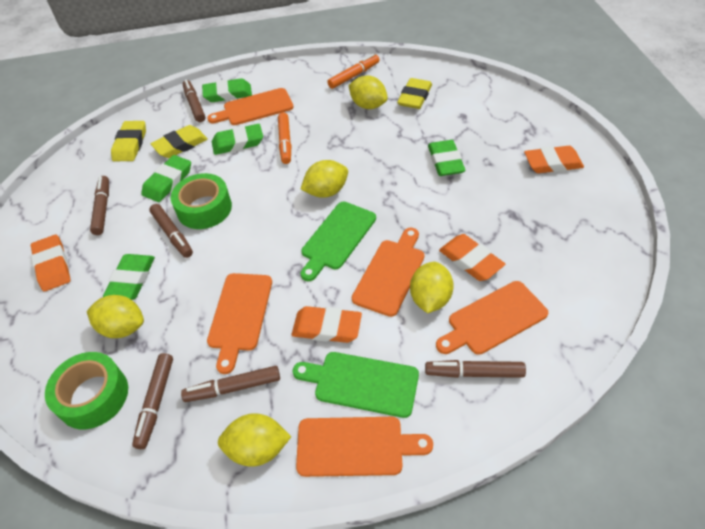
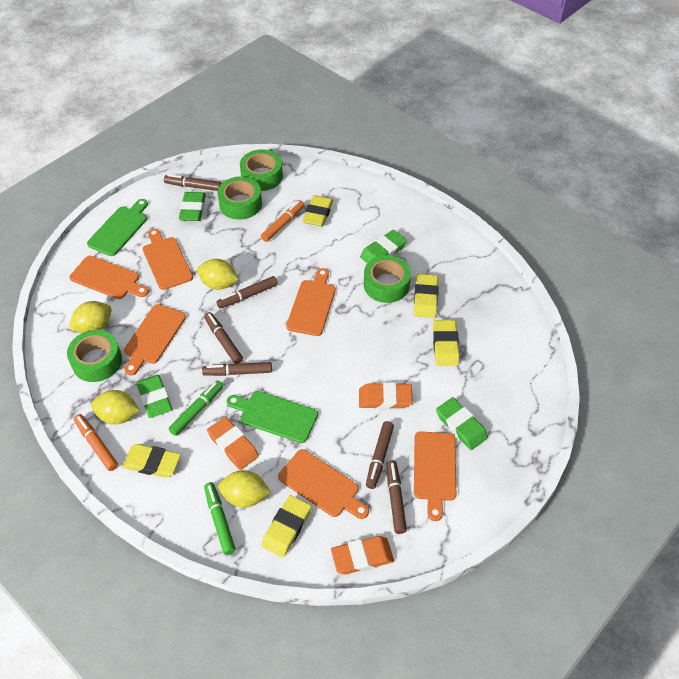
green eraser: [103,254,155,300] [141,155,191,202] [202,78,252,102] [212,124,263,155] [428,140,466,176] = 5 -> [136,375,172,418] [179,192,206,221] [360,230,407,263] [436,397,488,450] = 4
green marker: none = 0 -> [169,380,223,436] [204,482,235,555] = 2
green tape: [45,352,128,429] [171,173,232,229] = 2 -> [67,330,122,382] [217,176,262,220] [240,149,283,191] [364,255,411,303] = 4
orange cutting board: [207,88,294,125] [207,273,272,374] [296,417,433,477] [352,227,424,317] [436,281,548,355] = 5 -> [70,256,149,299] [124,304,186,375] [143,229,193,290] [278,449,369,519] [286,268,336,336] [414,432,456,521] = 6
orange eraser: [31,235,71,292] [292,306,362,343] [439,234,505,281] [524,146,584,173] = 4 -> [207,417,259,470] [331,536,394,574] [359,382,413,409] = 3
yellow eraser: [111,121,146,161] [150,125,208,158] [397,78,432,109] = 3 -> [122,444,181,478] [261,495,311,558] [302,195,333,226] [414,274,439,318] [433,320,459,366] = 5
yellow lemon: [87,295,144,338] [218,413,291,467] [301,160,348,198] [349,75,388,109] [410,262,454,313] = 5 -> [69,301,112,333] [91,390,140,425] [197,259,239,290] [218,470,271,508] = 4

